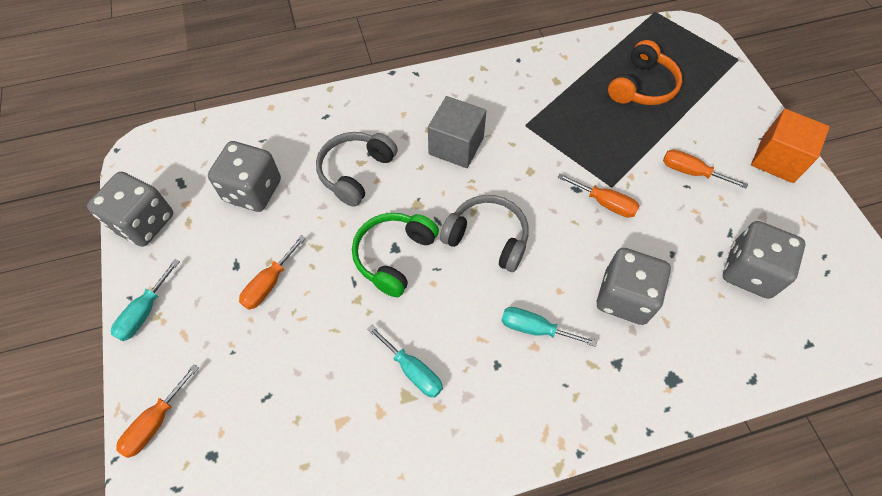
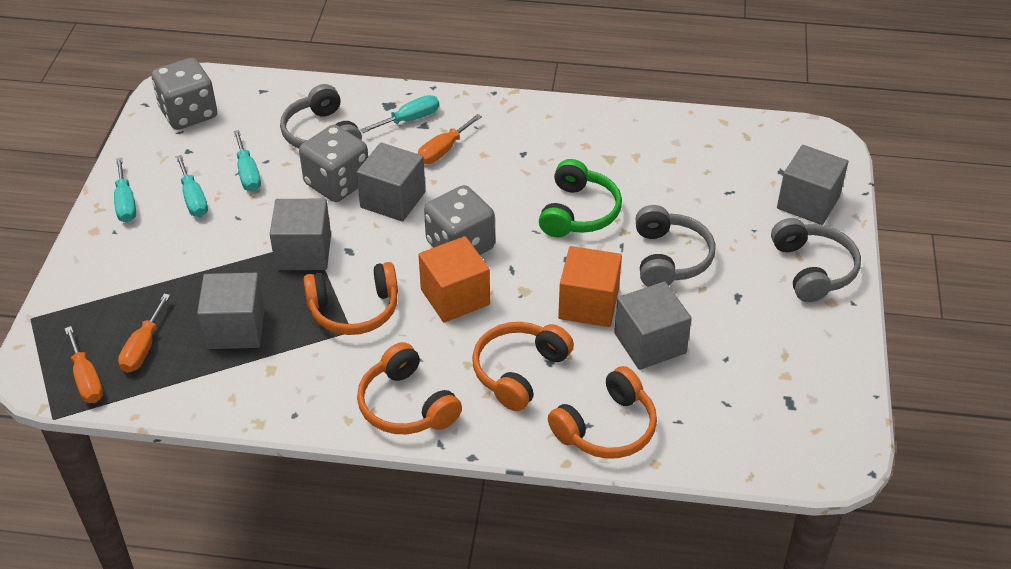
grey cube: [428,96,486,168] = 1 -> [197,273,265,349] [270,199,331,270] [356,143,425,222] [614,281,692,370] [777,145,848,225] = 5
grey dice: [87,172,173,247] [208,141,281,212] [597,248,671,325] [723,221,805,299] = 4 -> [151,58,217,130] [299,125,368,202] [424,185,495,255] = 3
grey headphones: [316,132,398,207] [440,195,529,272] = 2 -> [280,84,362,148] [635,205,716,287] [771,218,861,302] = 3
orange cube: [751,109,830,183] = 1 -> [418,236,490,322] [558,246,622,327] = 2
orange headphones: [608,40,682,105] = 1 -> [303,262,398,335] [357,342,462,434] [472,322,574,411] [548,366,657,459] = 4
orange screwdriver: [116,364,199,458] [239,235,306,310] [557,174,640,218] [663,149,748,189] = 4 -> [65,326,103,403] [118,294,170,373] [418,114,482,164] = 3
turquoise screwdriver: [111,259,180,341] [367,325,443,398] [501,307,597,347] = 3 -> [114,158,136,223] [176,155,208,217] [233,130,261,192] [360,95,439,133] = 4

